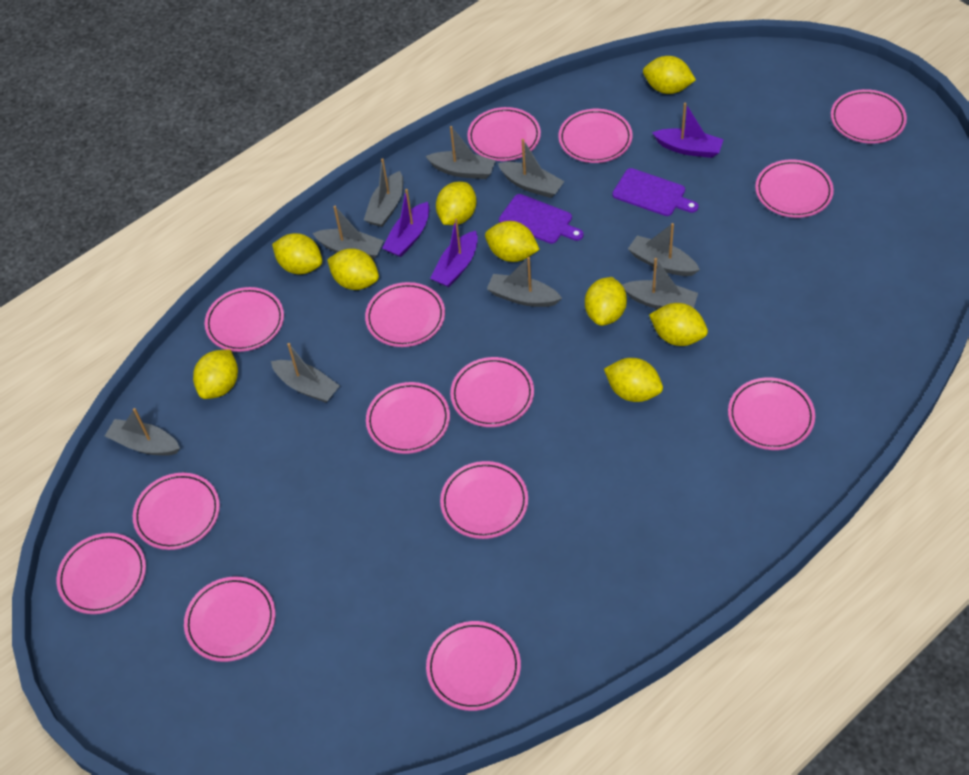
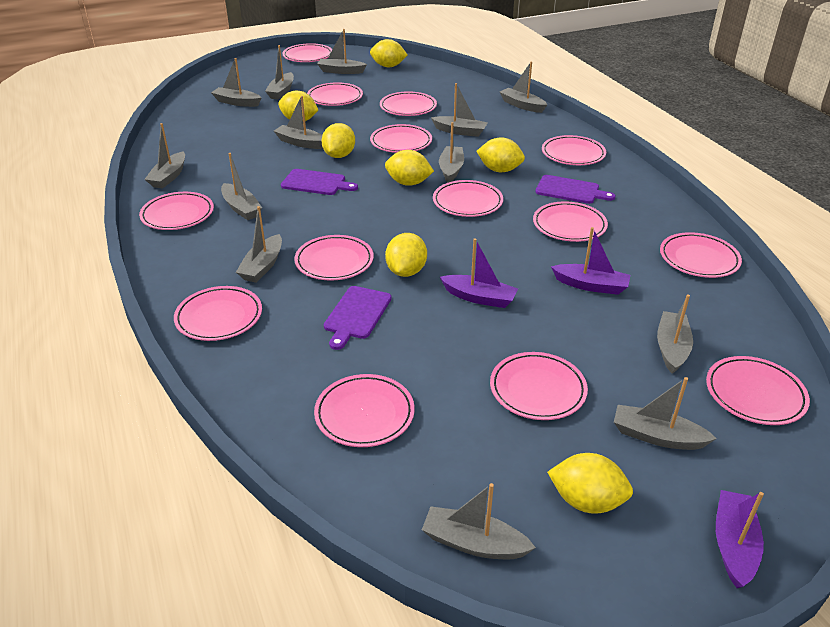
grey boat: [105,408,180,456] [271,343,340,403] [313,206,384,259] [364,158,403,227] [425,126,496,179] [487,257,562,307] [498,139,565,198] [622,258,698,309] [628,223,700,276] = 9 -> [144,123,185,188] [211,58,261,107] [221,153,262,220] [236,206,282,283] [265,45,294,100] [274,96,323,149] [317,29,367,74] [422,483,536,559] [431,83,488,137] [439,122,464,183] [500,62,547,113] [614,377,717,450] [657,294,693,374] = 13
purple cutting board: [499,194,584,244] [612,168,698,216] = 2 -> [281,169,358,195] [324,286,392,350] [535,175,615,204] = 3
yellow lemon: [193,349,238,399] [272,233,322,274] [327,248,379,290] [436,182,476,225] [485,221,540,262] [585,277,627,326] [604,358,663,402] [643,56,696,94] [649,303,708,346] = 9 -> [278,91,318,121] [322,123,355,158] [370,39,407,67] [385,150,434,186] [385,233,427,277] [476,137,525,172] [547,453,633,514] = 7

